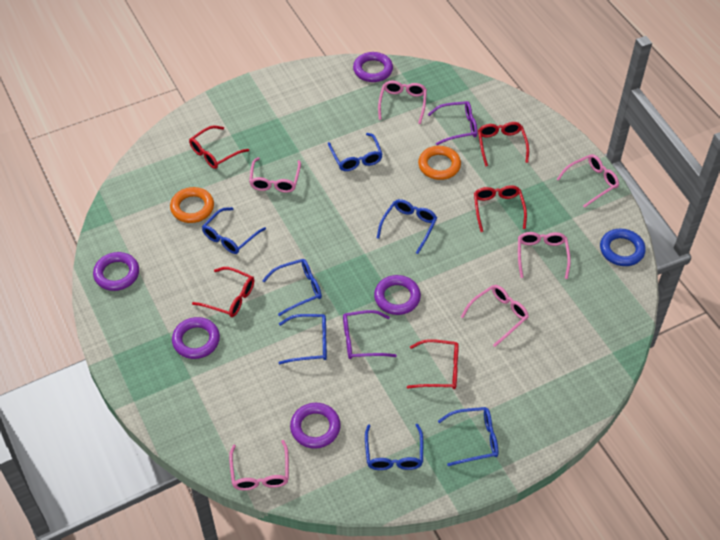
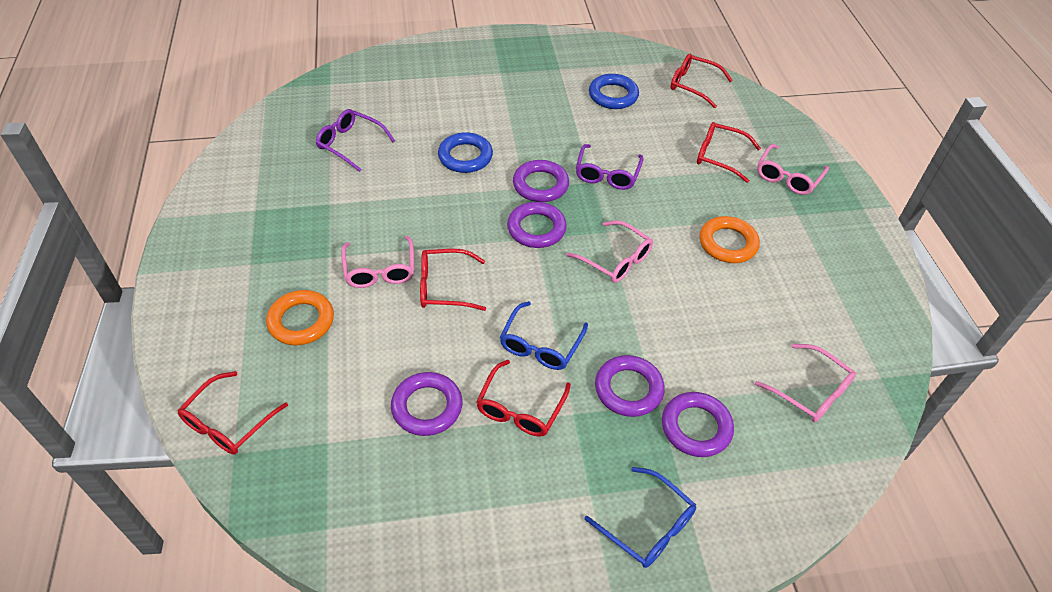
blue glasses: [202,207,266,254] [262,259,322,316] [279,314,327,364] [328,133,383,171] [365,424,423,470] [377,199,437,254] [438,407,498,466] = 7 -> [500,301,588,370] [584,467,696,568] = 2
blue ring: [600,229,646,266] = 1 -> [438,132,493,173] [589,74,639,109] = 2
pink glasses: [229,440,289,490] [249,157,301,193] [378,81,427,124] [461,285,529,347] [518,232,571,279] [557,154,619,208] = 6 -> [341,236,414,288] [566,220,653,283] [755,344,856,422] [757,144,829,195] = 4

